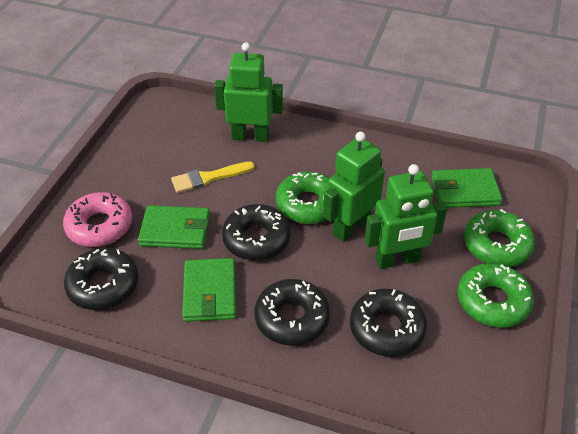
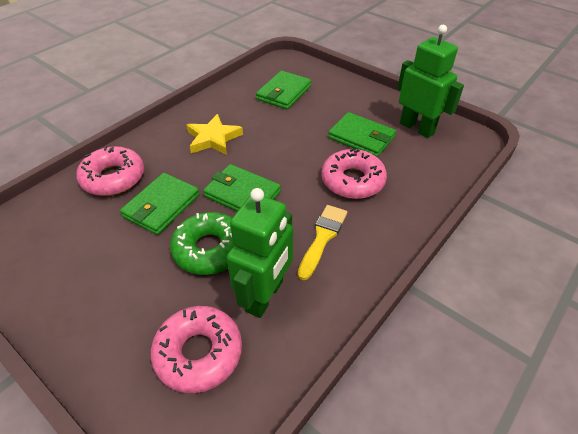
black donut: [64,248,139,310] [222,204,291,260] [255,279,330,345] [350,289,427,357] = 4 -> none = 0
green donut: [275,172,329,224] [458,263,534,328] [464,209,535,267] = 3 -> [170,212,234,275] = 1
green robot: [214,42,283,142] [323,132,385,242] [365,164,447,269] = 3 -> [226,188,293,318] [397,25,464,138] = 2
green wallet: [138,205,210,249] [182,258,236,322] [432,168,503,208] = 3 -> [120,173,200,235] [203,164,281,211] [256,71,311,110] [328,112,396,157] = 4
pink donut: [63,192,132,247] = 1 -> [76,146,144,196] [151,306,242,393] [321,148,387,199] = 3
yellow star: none = 0 -> [186,114,243,155] = 1

